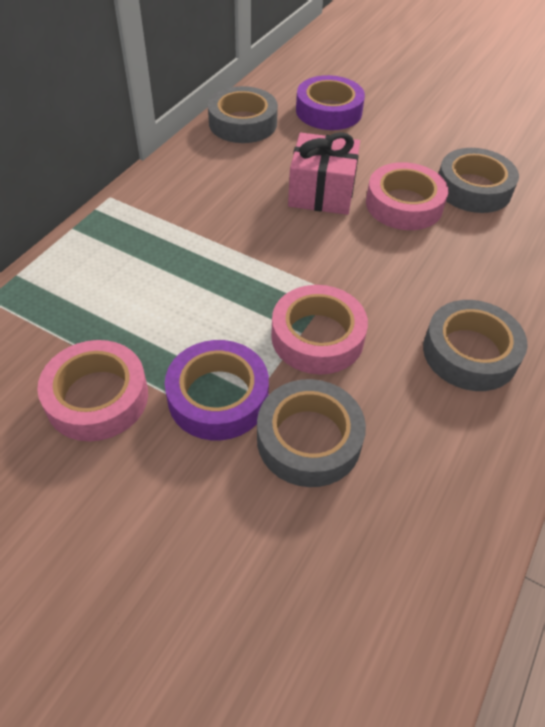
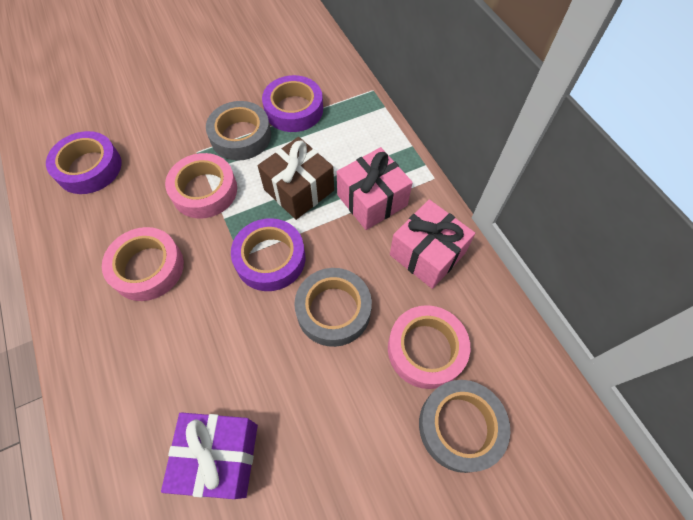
brown gift: none = 0 -> [258,137,334,220] = 1
grey tape: [208,86,278,143] [257,379,366,487] [423,300,528,391] [439,148,519,213] = 4 -> [206,101,271,161] [294,268,372,347] [419,380,510,473] = 3
pink gift: [288,132,360,215] = 1 -> [337,147,413,230] [390,200,475,289] = 2
purple gift: none = 0 -> [161,412,258,499] = 1
purple tape: [165,340,269,440] [296,75,365,130] = 2 -> [46,131,122,194] [231,218,305,291] [262,75,323,132] = 3

